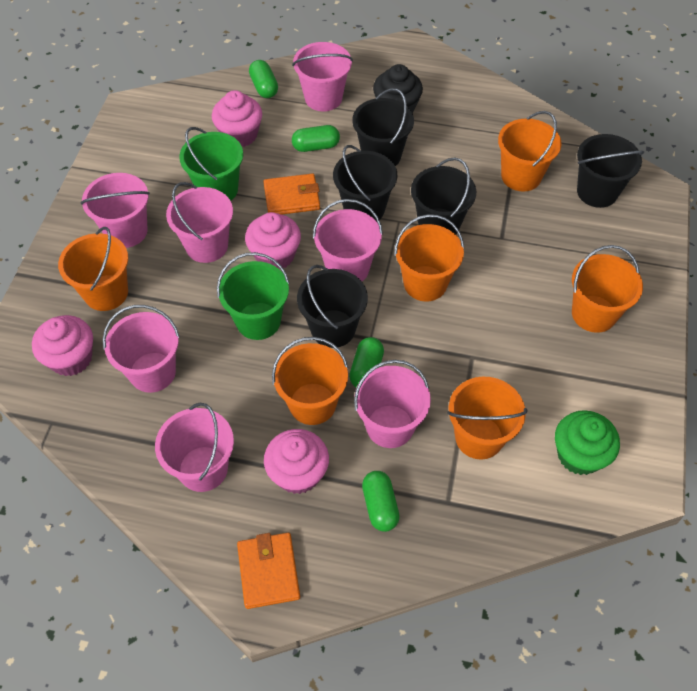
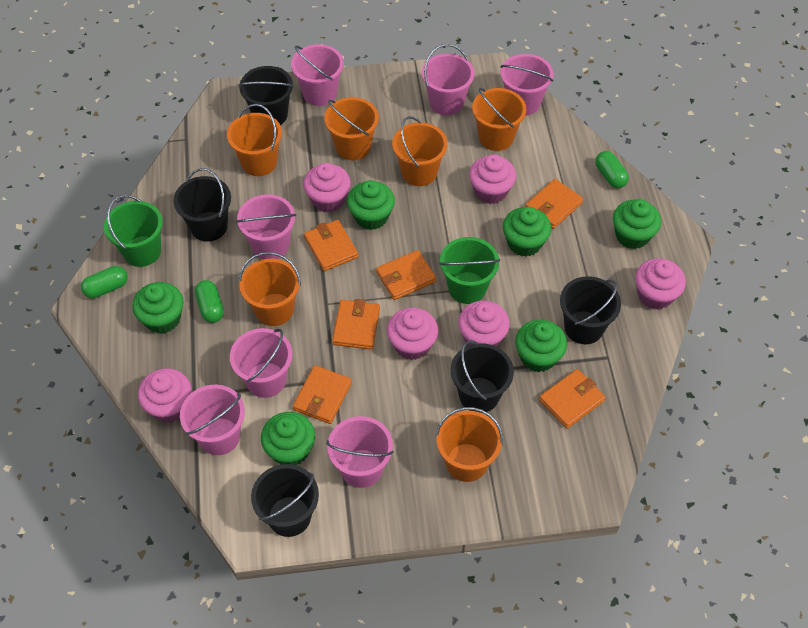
black cupcake: [373,64,423,113] = 1 -> none = 0
green capsule: [249,60,278,98] [292,125,340,152] [349,337,384,388] [362,471,400,532] = 4 -> [81,266,128,298] [195,280,224,323] [595,151,629,188] = 3
green cupcake: [555,410,620,475] = 1 -> [132,282,184,334] [261,412,315,465] [347,180,395,230] [503,207,551,257] [515,320,567,372] [613,199,661,249] = 6
orange wallet: [237,533,300,609] [263,173,320,214] = 2 -> [293,365,352,424] [304,220,358,271] [332,299,380,350] [376,250,436,300] [526,179,583,229] [539,369,605,429] = 6
pink cupcake: [32,315,93,376] [212,90,262,147] [245,212,301,269] [264,429,329,494] = 4 -> [138,368,192,422] [303,163,351,213] [387,308,438,360] [458,300,510,347] [469,154,516,204] [635,259,686,310] = 6

